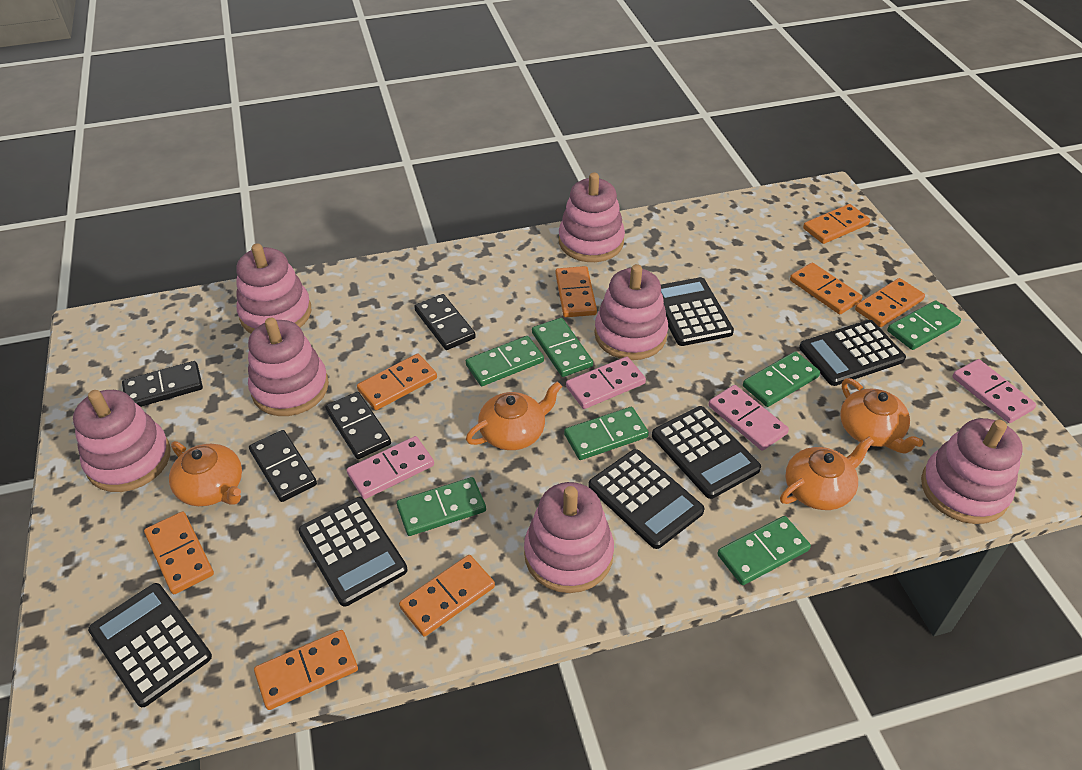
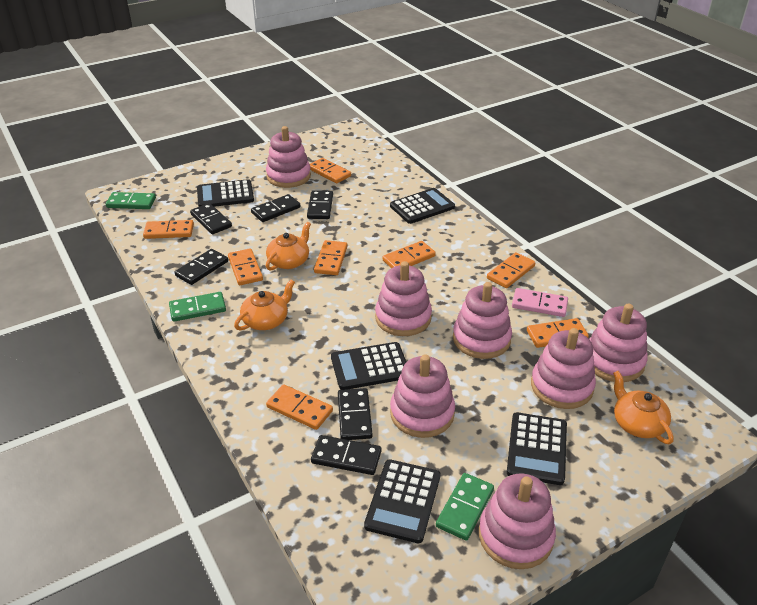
black calculator: [88,583,212,707] [298,497,408,607] [588,449,705,549] [652,406,761,499] [661,277,734,346] [799,320,906,386] = 6 -> [197,179,254,207] [331,342,406,390] [364,459,440,543] [390,188,455,224] [507,412,567,485] = 5
black domino: [122,361,203,407] [249,430,317,502] [325,392,391,459] [414,294,476,350] = 4 -> [175,249,228,285] [190,203,232,234] [251,194,300,222] [307,190,333,219] [311,435,381,475] [338,388,373,440] = 6
green domino: [397,477,486,536] [466,336,544,386] [532,318,593,377] [564,407,649,460] [717,516,811,585] [743,351,820,407] [887,300,961,350] = 7 -> [106,192,156,209] [169,292,226,322] [436,473,494,541] = 3
orange teapot: [169,441,242,506] [466,381,562,450] [780,436,874,510] [840,378,923,454] = 4 -> [234,280,295,330] [266,222,311,271] [613,371,674,444] = 3
pink domino: [347,436,434,499] [566,356,646,409] [708,385,789,451] [952,359,1036,423] = 4 -> [512,288,568,317] = 1

